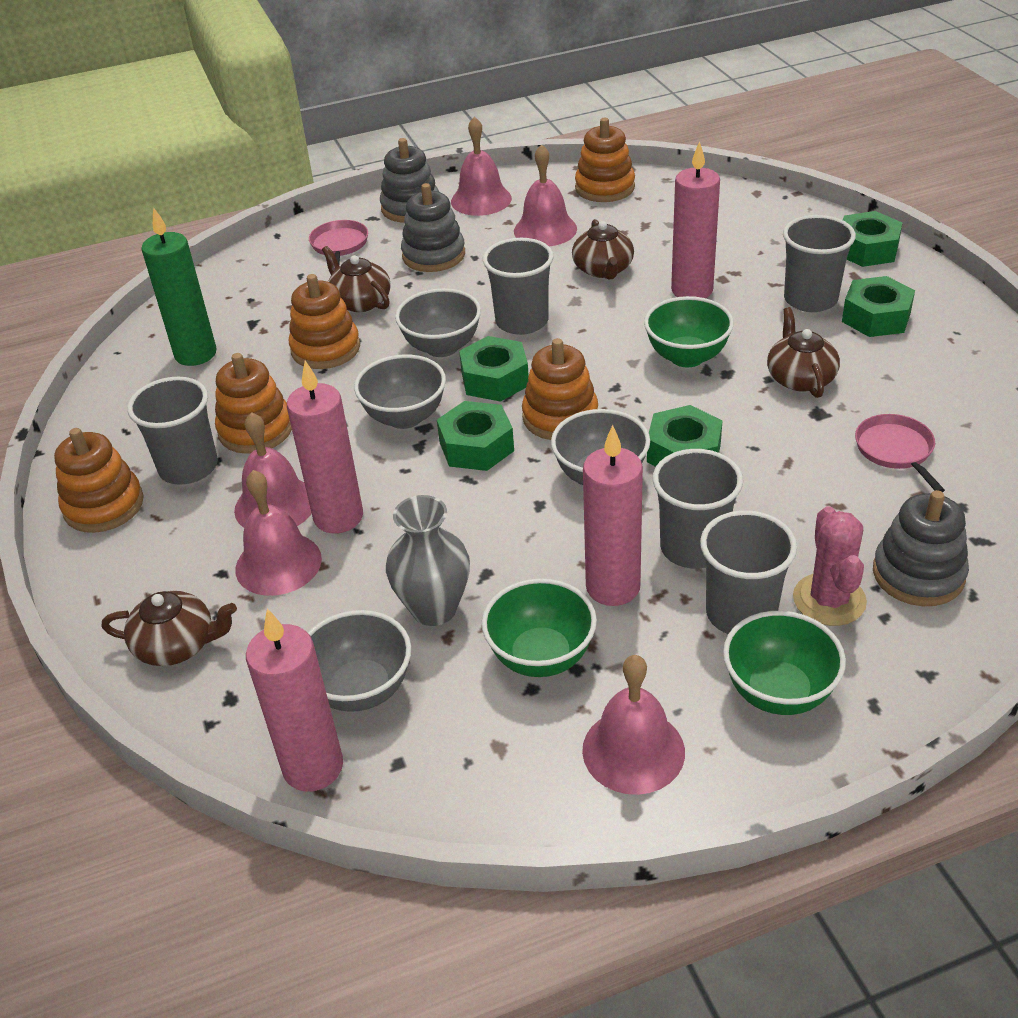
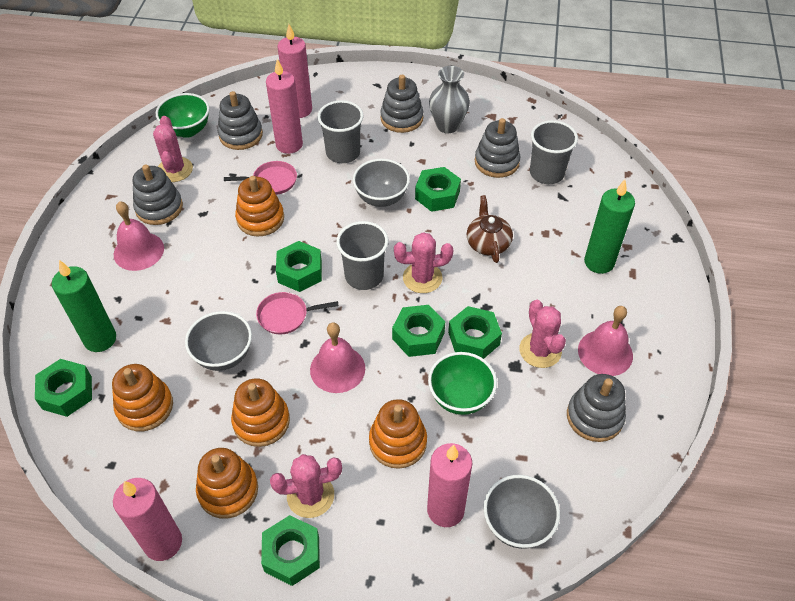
brown teapot: [102,591,237,666] [322,246,391,312] [572,219,634,280] [767,307,840,398] = 4 -> [467,195,513,263] = 1
green bowl: [482,578,597,677] [644,296,734,367] [723,611,846,715] = 3 -> [156,93,210,138] [428,352,497,415] = 2
green candle: [141,207,217,366] = 1 -> [52,260,116,352] [584,180,635,274] = 2
green nut: [437,401,514,471] [459,336,529,402] [647,405,722,467] [842,276,915,337] [843,211,902,267] = 5 -> [35,359,92,417] [261,515,320,586] [276,241,322,292] [392,305,445,357] [415,167,461,212] [448,306,502,359] = 6
grey bowl: [308,610,411,712] [354,354,446,429] [395,288,481,357] [551,409,650,485] = 4 -> [185,311,252,371] [353,159,410,207] [483,475,560,549] = 3
grey cup: [127,377,218,485] [483,238,553,335] [653,449,743,569] [700,510,797,634] [783,215,856,312] = 5 -> [318,100,364,163] [336,221,389,290] [530,120,578,184] = 3
grey stacking toy: [380,138,439,223] [401,183,465,272] [873,490,969,606] = 3 -> [133,165,183,225] [218,91,263,150] [380,75,423,133] [475,118,521,178] [567,374,626,442] = 5
pink bell: [234,412,312,528] [235,470,322,596] [451,117,512,216] [514,144,577,246] [582,655,685,795] = 5 -> [114,201,164,271] [310,322,365,393] [578,306,633,376] = 3
pink cactus: [793,506,867,626] = 1 -> [153,116,193,182] [270,454,342,518] [394,232,453,293] [519,300,566,368] = 4

